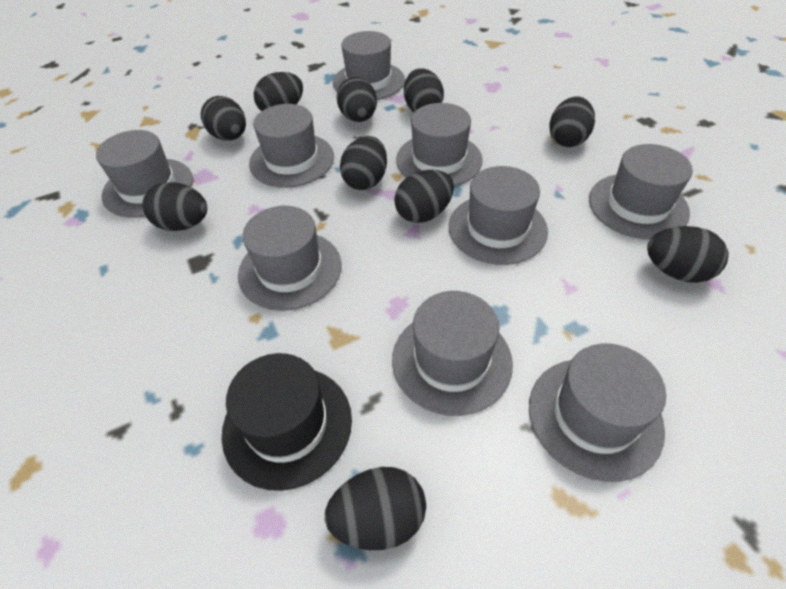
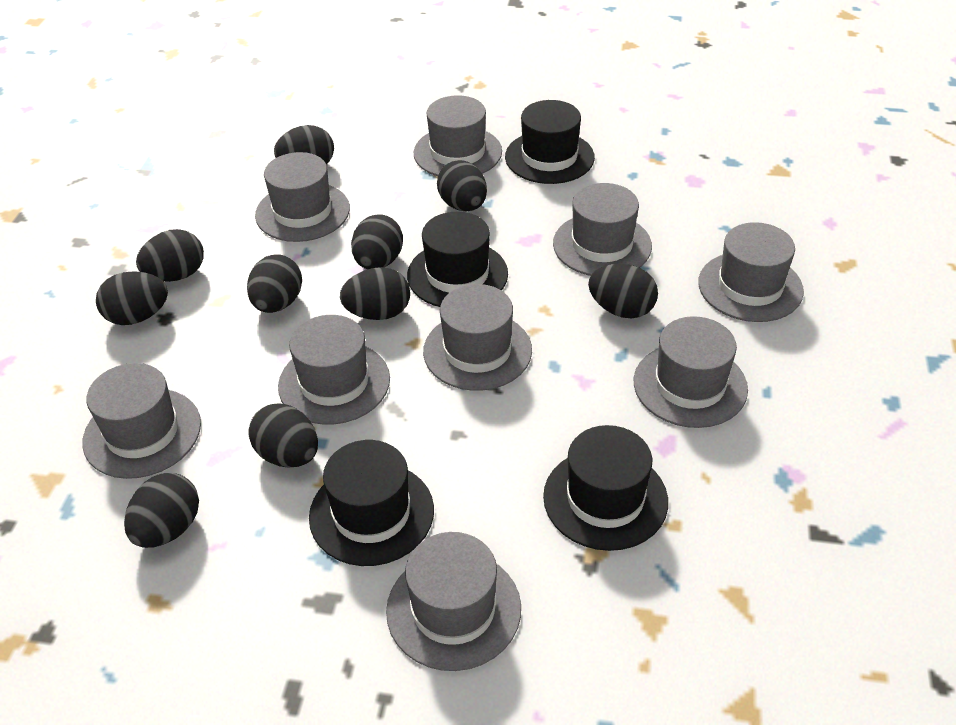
black hat: [222,353,352,491] = 1 -> [309,440,434,566] [407,212,508,307] [505,100,595,184] [543,425,668,551] = 4

